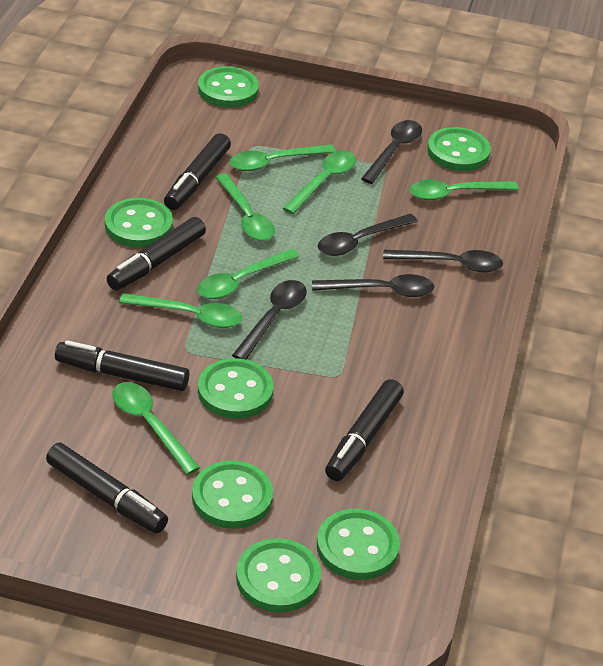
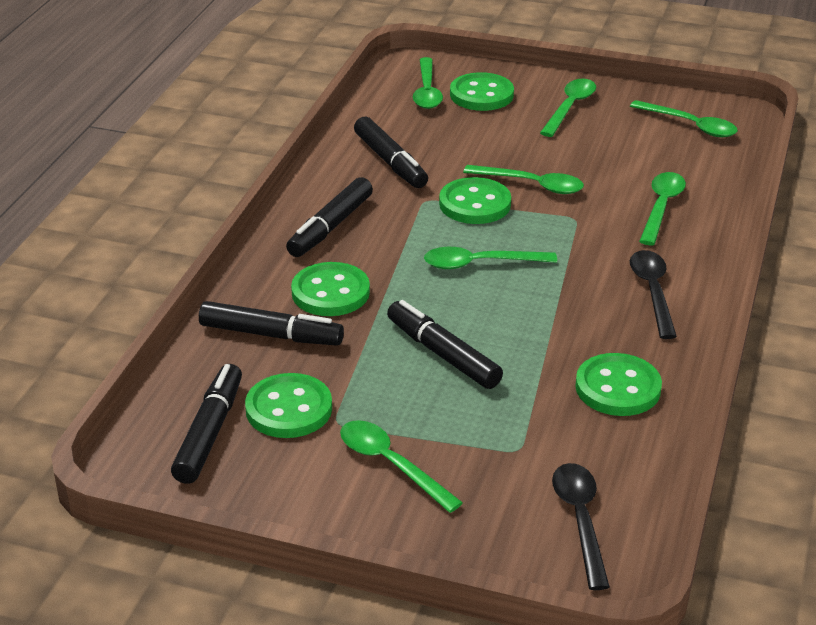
black spoon: [232,280,307,360] [312,274,434,297] [318,214,418,256] [361,120,422,184] [383,250,503,273] = 5 -> [552,463,610,590] [630,250,677,339] = 2
green button: [105,198,173,248] [192,460,273,529] [198,66,259,108] [198,358,273,419] [236,538,321,613] [317,509,400,580] [427,127,491,171] = 7 -> [245,373,332,438] [291,262,370,316] [439,177,511,224] [450,72,514,111] [575,353,662,416] = 5

